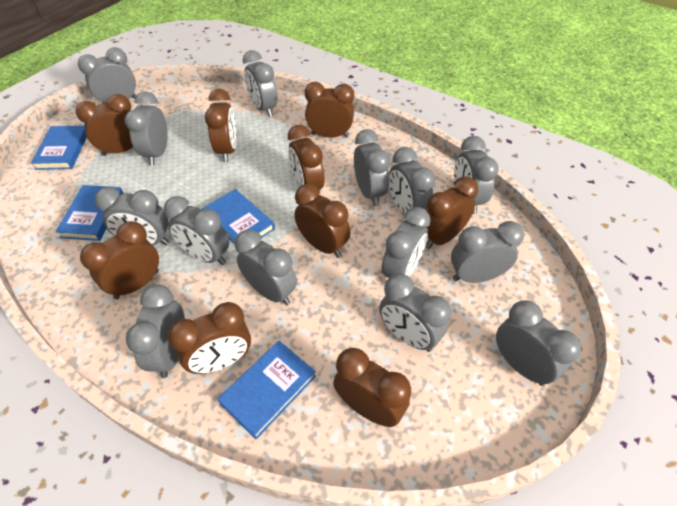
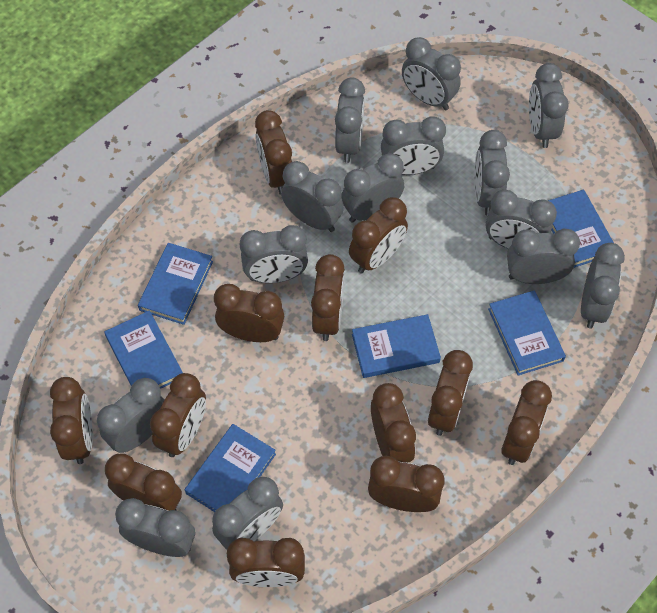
blue book: [31,126,87,170] [55,185,124,241] [202,189,275,244] [217,341,316,439] = 4 -> [104,311,183,389] [138,243,213,325] [185,424,276,512] [352,314,441,378] [488,290,566,376] [548,189,614,268] = 6
brown clock: [76,94,133,156] [80,221,159,299] [168,302,251,374] [205,89,237,162] [288,125,324,190] [294,184,350,258] [305,82,354,138] [333,348,411,427] [426,176,478,249] = 9 -> [50,377,93,464] [105,453,182,511] [150,373,206,457] [214,284,284,342] [227,538,305,587] [255,110,292,195] [311,254,345,341] [349,197,408,274] [368,456,445,512] [371,383,416,463] [428,350,473,436] [501,380,552,465] = 12

